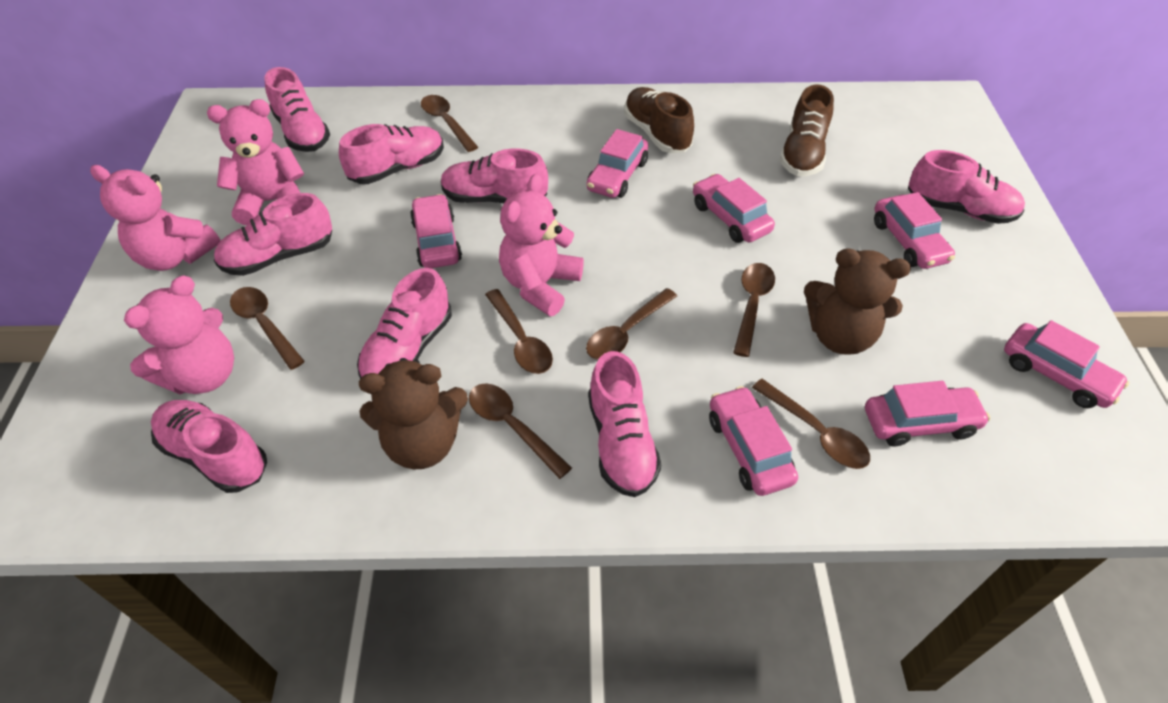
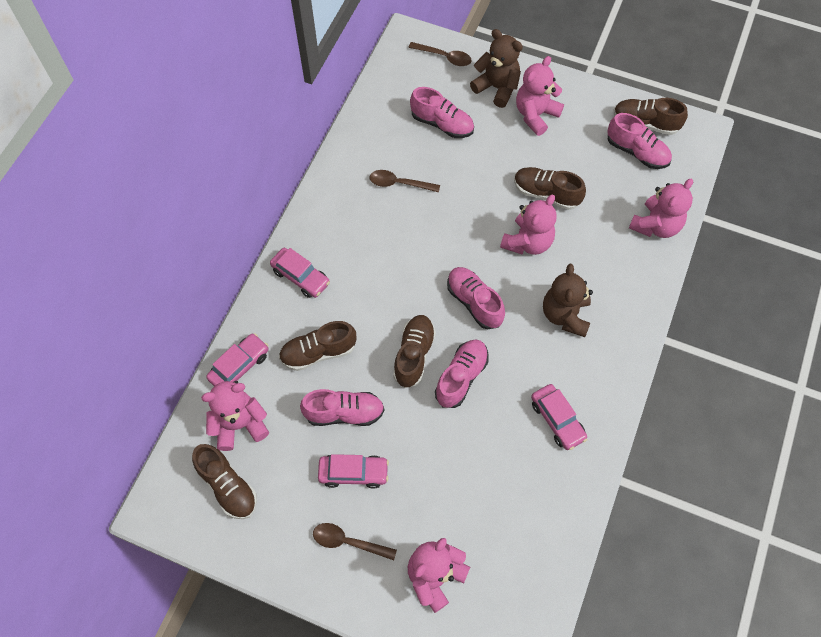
brown shoe: [624,87,694,153] [780,85,834,176] = 2 -> [192,444,257,519] [279,321,356,371] [393,315,436,388] [514,167,586,210] [613,98,688,135] = 5
brown spoon: [230,287,305,370] [421,95,478,152] [469,383,572,479] [485,289,553,374] [586,288,677,360] [733,263,775,357] [752,379,870,469] = 7 -> [313,523,397,560] [370,170,440,192] [408,42,472,66] = 3
pink car: [410,194,462,268] [586,129,648,198] [693,174,775,243] [709,386,798,496] [865,381,990,447] [874,192,955,269] [1004,320,1129,408] = 7 -> [206,333,269,386] [270,248,330,298] [318,454,389,489] [531,384,588,450] = 4
pink shoe: [151,400,267,493] [214,193,332,276] [264,67,330,152] [339,124,444,184] [357,268,452,379] [441,149,548,203] [588,351,661,497] [908,150,1025,224] = 8 -> [300,389,385,426] [410,87,474,138] [435,340,489,408] [447,267,505,329] [607,113,672,169] = 5
pink teddy bear: [90,165,220,271] [124,275,234,394] [207,99,304,225] [499,174,584,316] = 4 -> [201,381,269,451] [408,538,470,613] [500,195,557,255] [516,56,564,136] [629,179,693,238] = 5

